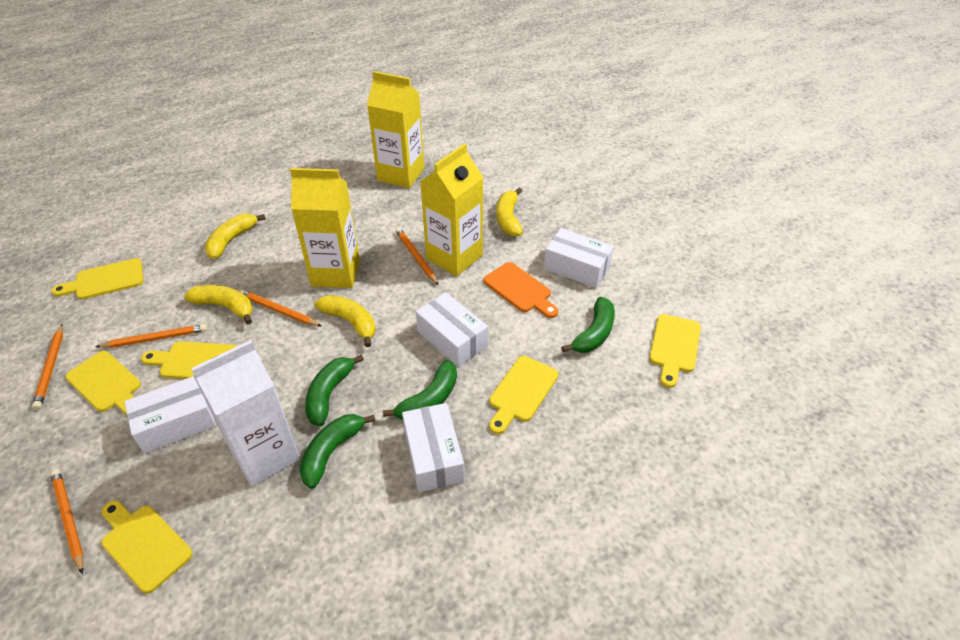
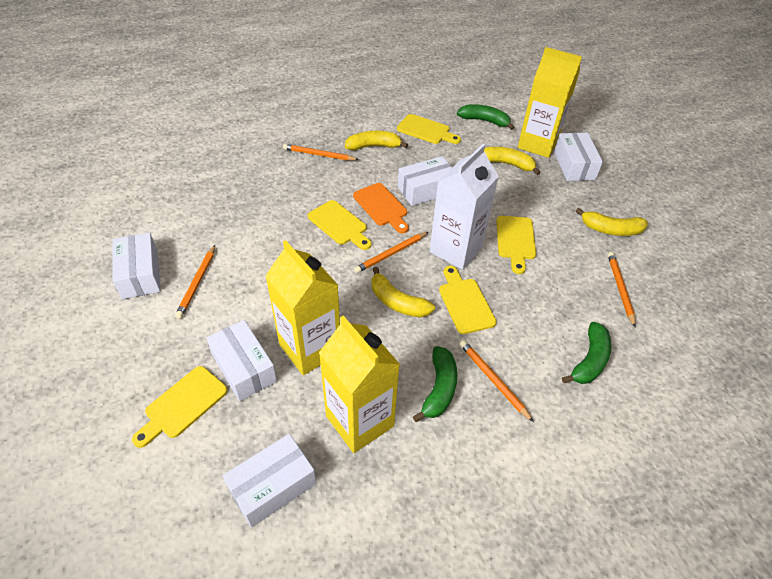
green banana: [299,414,375,489] [305,354,364,426] [383,360,457,420] [561,297,615,353] = 4 -> [413,346,457,422] [457,104,515,130] [562,322,612,384] = 3
white box: [124,376,216,454] [402,403,464,492] [416,292,488,367] [544,228,614,288] = 4 -> [112,233,161,299] [206,320,277,401] [222,434,316,528] [398,156,452,206] [554,133,603,181] = 5
yellow cutting board: [52,258,144,299] [65,351,141,415] [101,500,193,594] [141,341,237,379] [489,356,559,434] [649,314,701,388] = 6 -> [132,366,228,448] [308,200,372,250] [397,114,461,144] [439,266,497,334] [496,216,536,274] = 5

